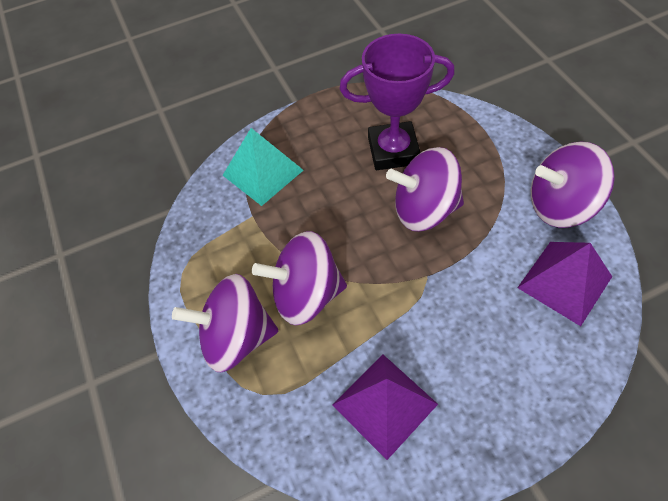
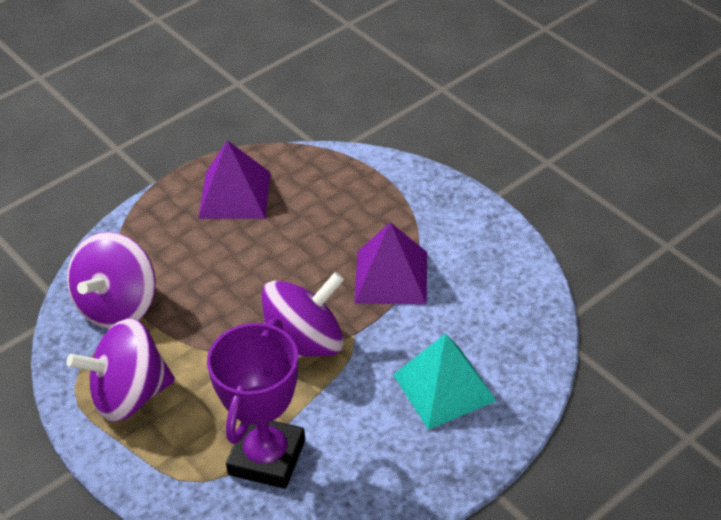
purple spinning top: [172,274,278,372] [252,231,347,325] [386,147,464,231] [531,141,615,228] = 4 -> [67,232,156,329] [67,318,175,422] [262,272,344,358] = 3

